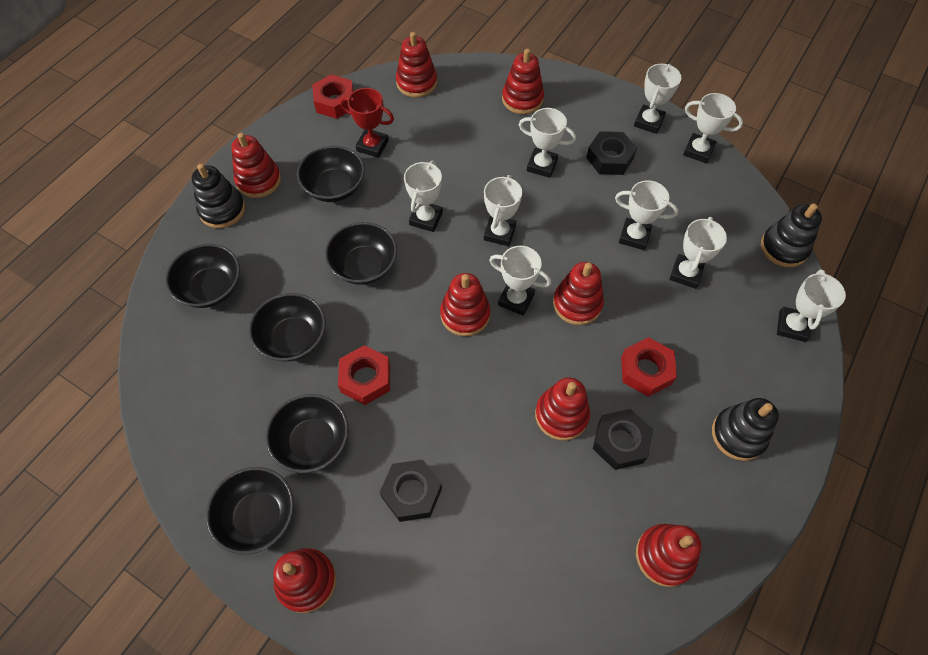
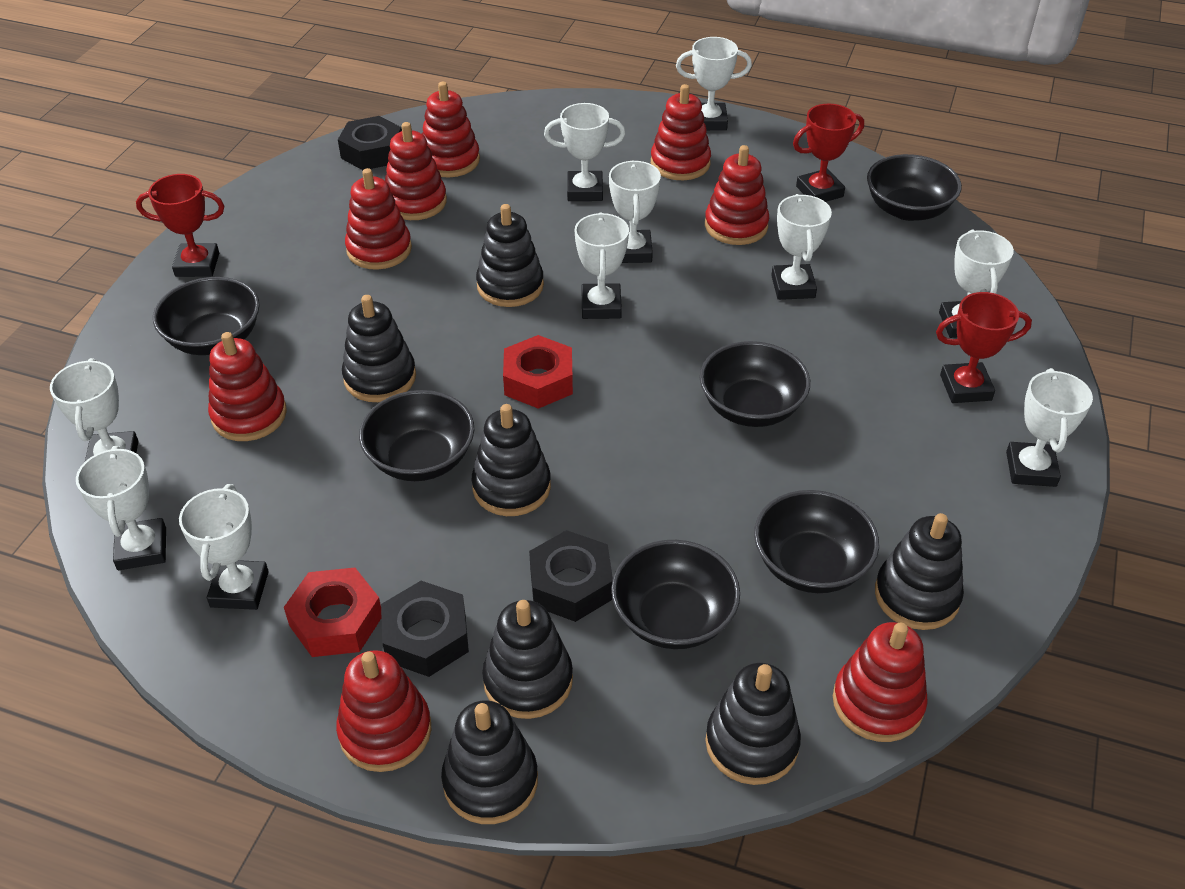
black stacking toy: [192,164,245,228] [712,398,779,461] [761,203,822,267] = 3 -> [342,295,416,402] [441,700,538,824] [472,404,551,516] [476,204,544,307] [482,600,573,719] [705,663,801,785] [875,513,964,630] = 7
red nut: [312,74,354,119] [338,345,390,405] [621,337,677,397] = 3 -> [284,567,381,657] [503,335,573,409] = 2
red trophy: [340,88,394,158] = 1 -> [136,174,224,277] [793,104,864,202] [936,292,1032,403] = 3
white trophy: [404,161,443,232] [484,175,522,246] [489,246,551,316] [519,108,576,178] [615,180,678,250] [634,64,681,134] [669,217,727,289] [683,93,743,164] [777,269,846,342] = 9 -> [50,358,139,461] [76,446,166,570] [179,484,269,610] [544,103,625,201] [575,212,629,319] [609,160,661,263] [676,37,752,130] [771,194,832,300] [939,229,1014,338] [1006,368,1093,487] = 10

